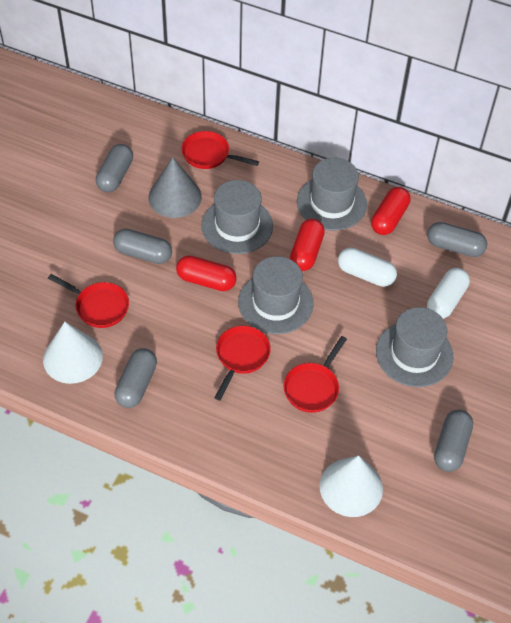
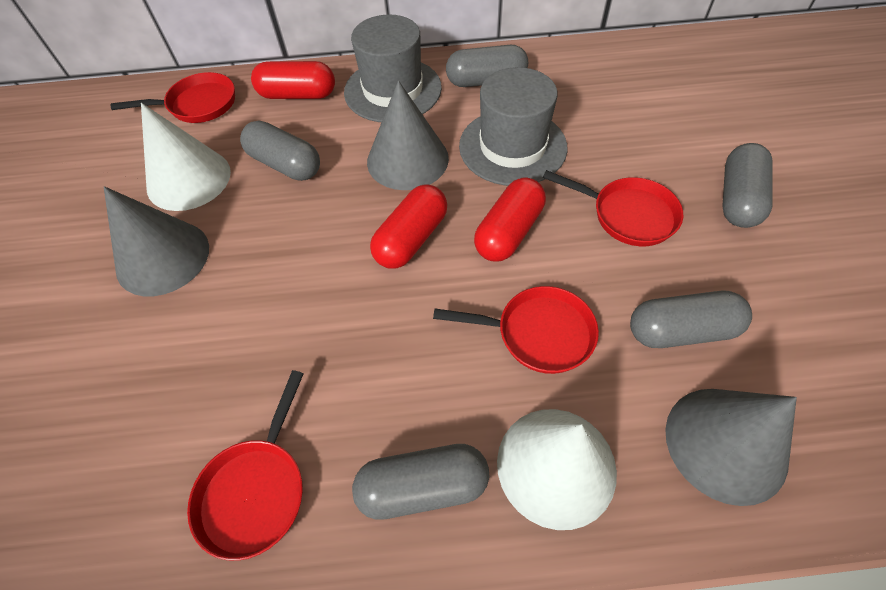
grey cone: [148,157,202,218] = 1 -> [104,186,209,296] [367,80,449,190] [665,389,797,506] = 3
grey hat: [201,180,273,254] [238,256,314,334] [297,158,367,231] [376,307,453,387] = 4 -> [344,14,442,122] [459,67,568,186] = 2
white capsule: [338,248,397,287] [427,268,470,319] = 2 -> none = 0

